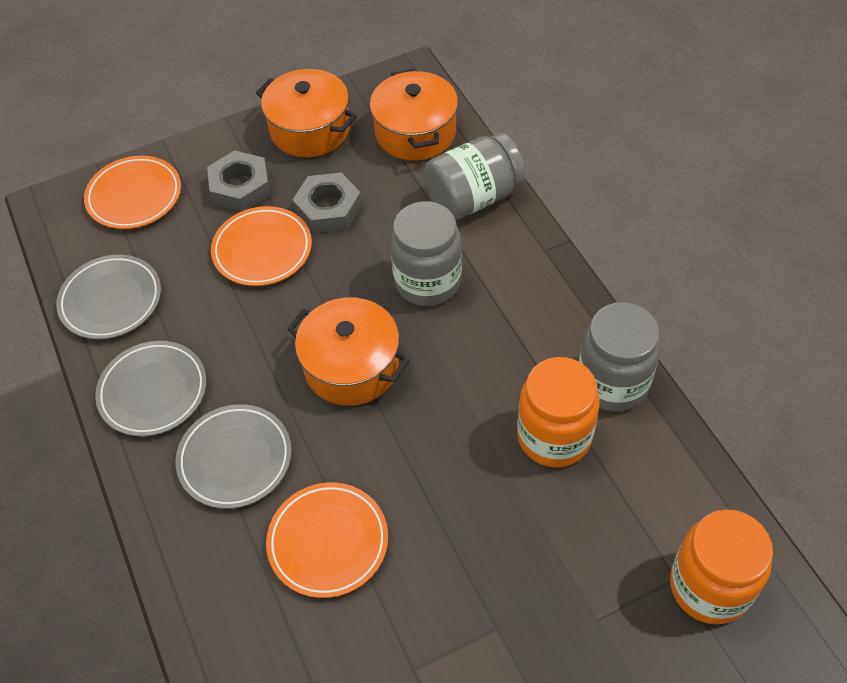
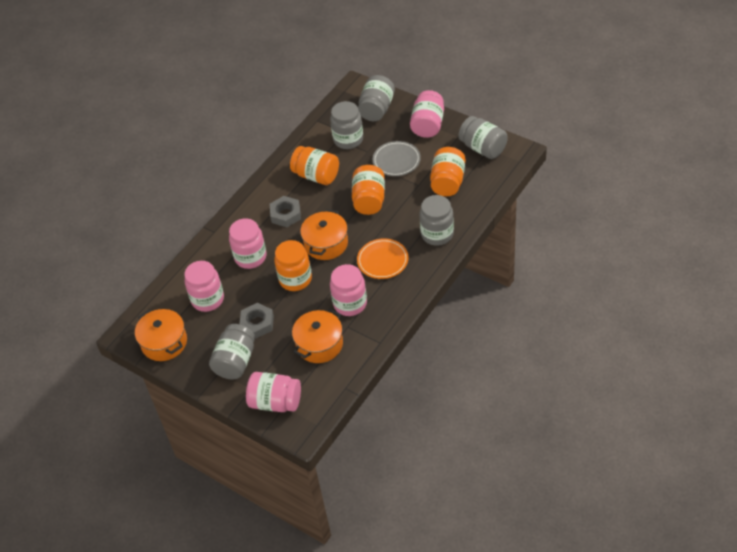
grey jar: [390,201,462,306] [424,133,526,220] [579,302,661,412] = 3 -> [209,324,255,380] [330,101,363,149] [358,75,395,121] [419,195,454,246] [459,116,508,159] = 5
grey plate: [56,255,161,339] [95,341,207,437] [176,404,292,509] = 3 -> [373,141,421,176] = 1
orange jar: [517,357,600,468] [670,509,773,624] = 2 -> [274,240,312,291] [290,146,339,185] [352,165,385,215] [430,147,466,196] = 4
orange plate: [84,156,181,229] [211,206,312,286] [266,482,388,598] = 3 -> [357,238,408,279] = 1
pink jar: none = 0 -> [184,261,224,312] [229,218,266,269] [246,372,301,412] [330,264,367,316] [410,90,444,138] = 5

